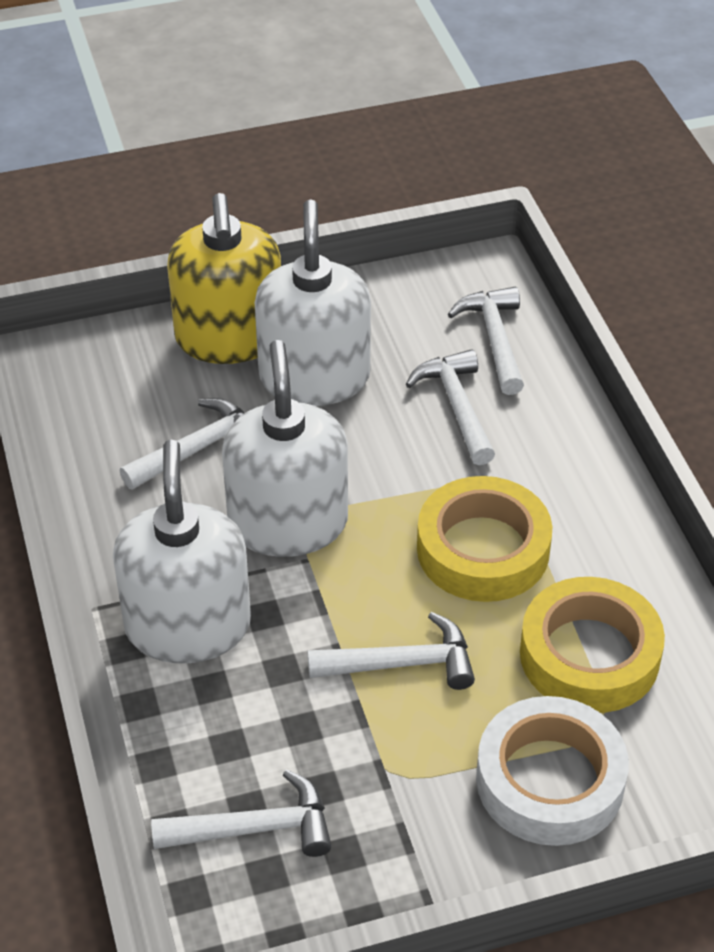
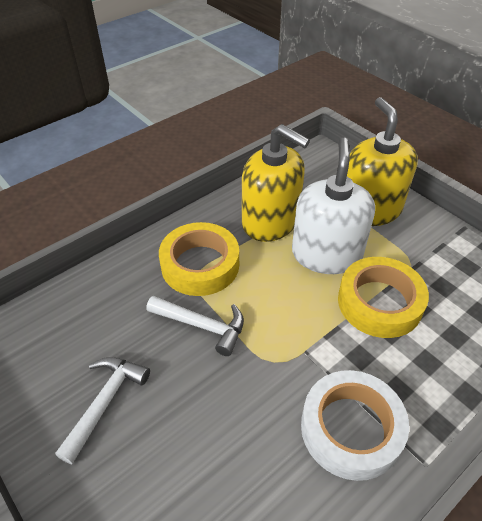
white hammer: [120,398,245,490] [151,769,332,857] [308,612,475,690] [406,349,495,465] [448,287,524,395] = 5 -> [55,357,150,464] [146,296,244,356] = 2
white soap dispenser: [113,440,251,663] [222,340,348,557] [255,199,371,406] = 3 -> [292,137,375,274] = 1
yellow soap dispenser: [167,193,281,364] = 1 -> [242,124,310,242] [347,97,418,226] = 2

